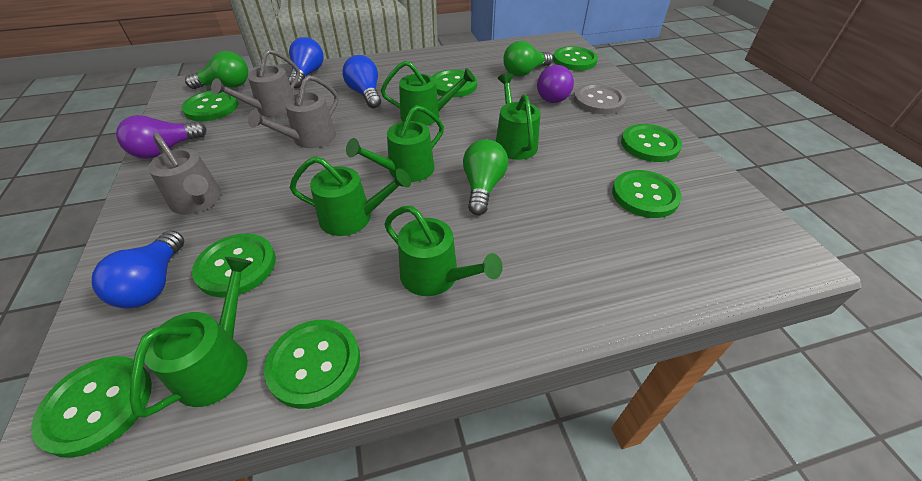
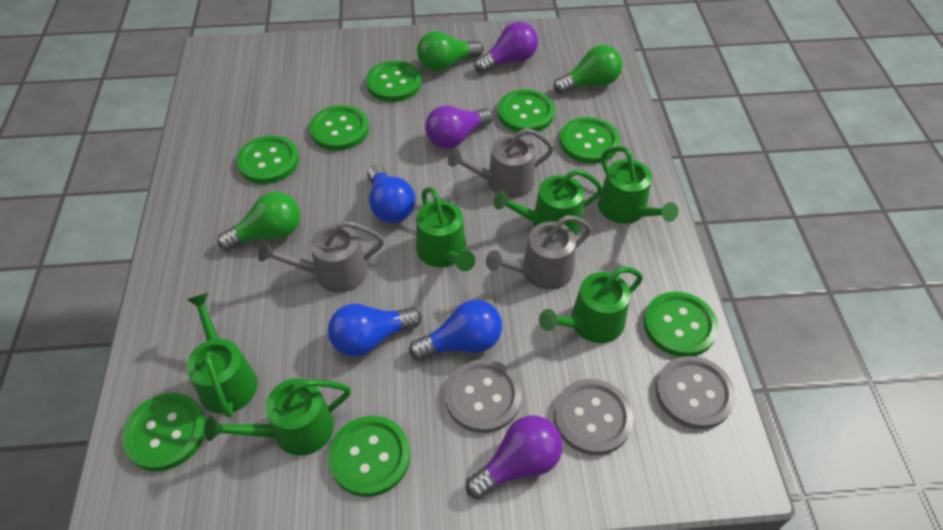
grey button: [574,84,626,114] = 1 -> [445,359,522,433] [554,379,634,455] [656,356,736,429] = 3
purple light bulb: [116,115,206,159] [537,65,574,103] = 2 -> [425,105,493,149] [466,415,562,499] [475,22,538,73] = 3

